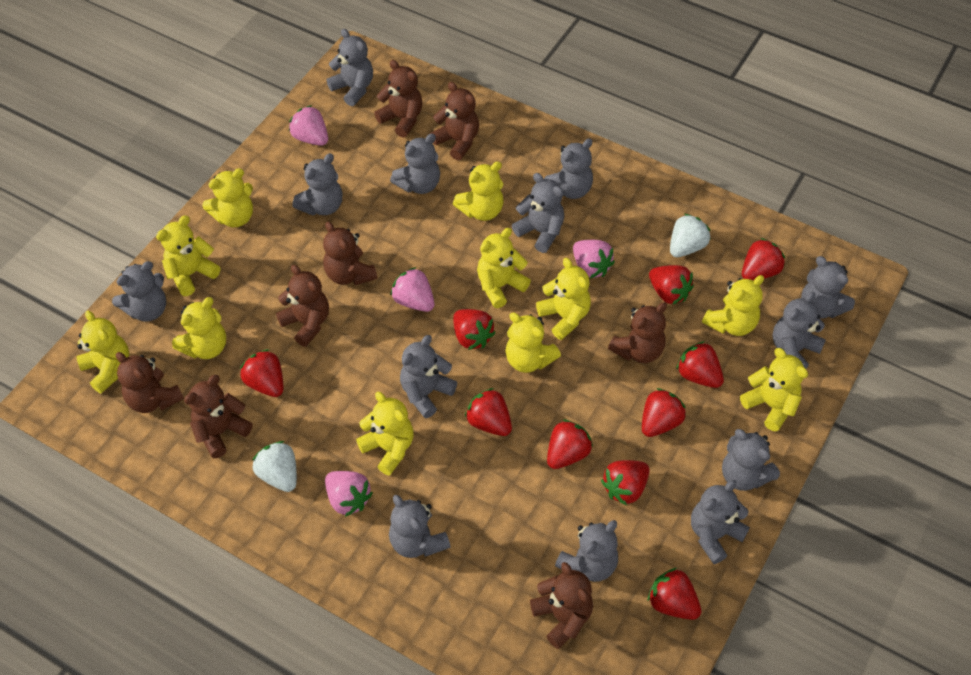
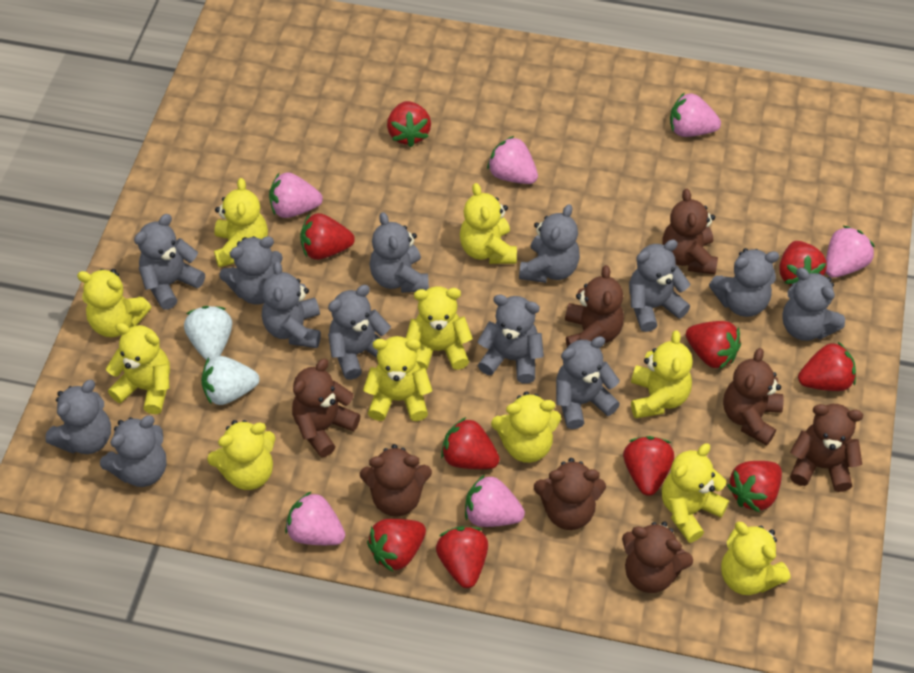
pink strawberry: [289,105,328,146] [325,471,373,517] [390,267,435,312] [573,240,615,278] = 4 -> [269,172,323,218] [285,492,345,545] [465,474,525,527] [487,136,538,184] [670,92,721,137] [826,226,875,278] = 6

